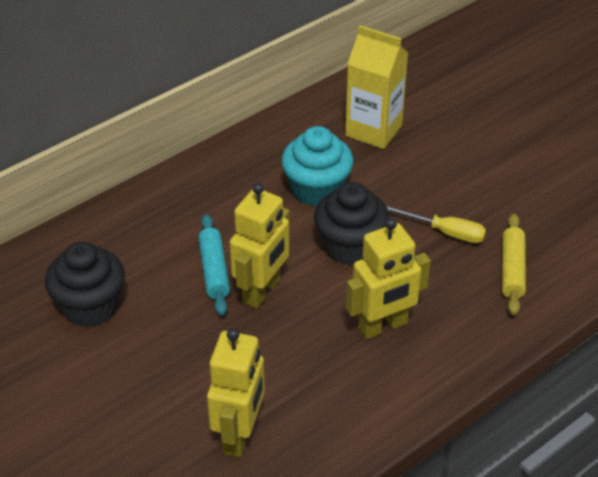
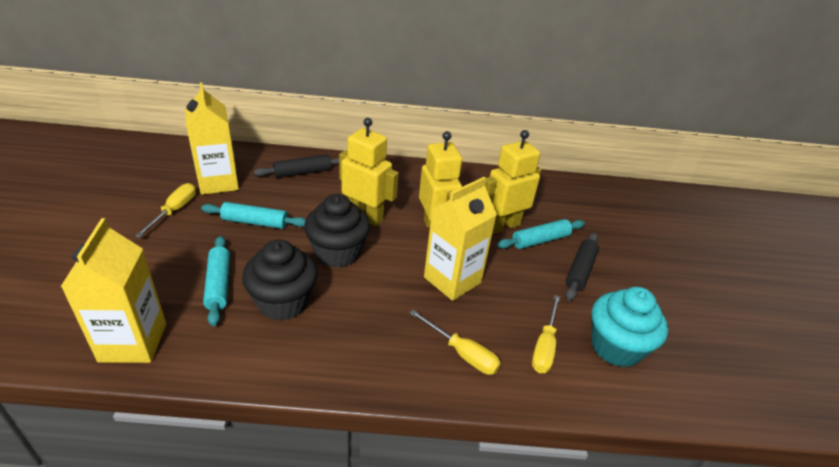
black rolling pin: none = 0 -> [254,155,339,178] [565,233,599,301] = 2
turquoise rolling pin: [198,214,230,315] = 1 -> [201,202,305,229] [203,236,230,326] [497,219,585,249] = 3
yellow carton: [345,25,408,149] = 1 -> [61,218,166,363] [185,82,239,195] [424,177,497,301] = 3
yellow rolling pin: [502,214,526,315] = 1 -> none = 0
yellow screwdriver: [386,206,486,243] = 1 -> [134,183,196,238] [409,310,501,375] [532,295,560,373] = 3

